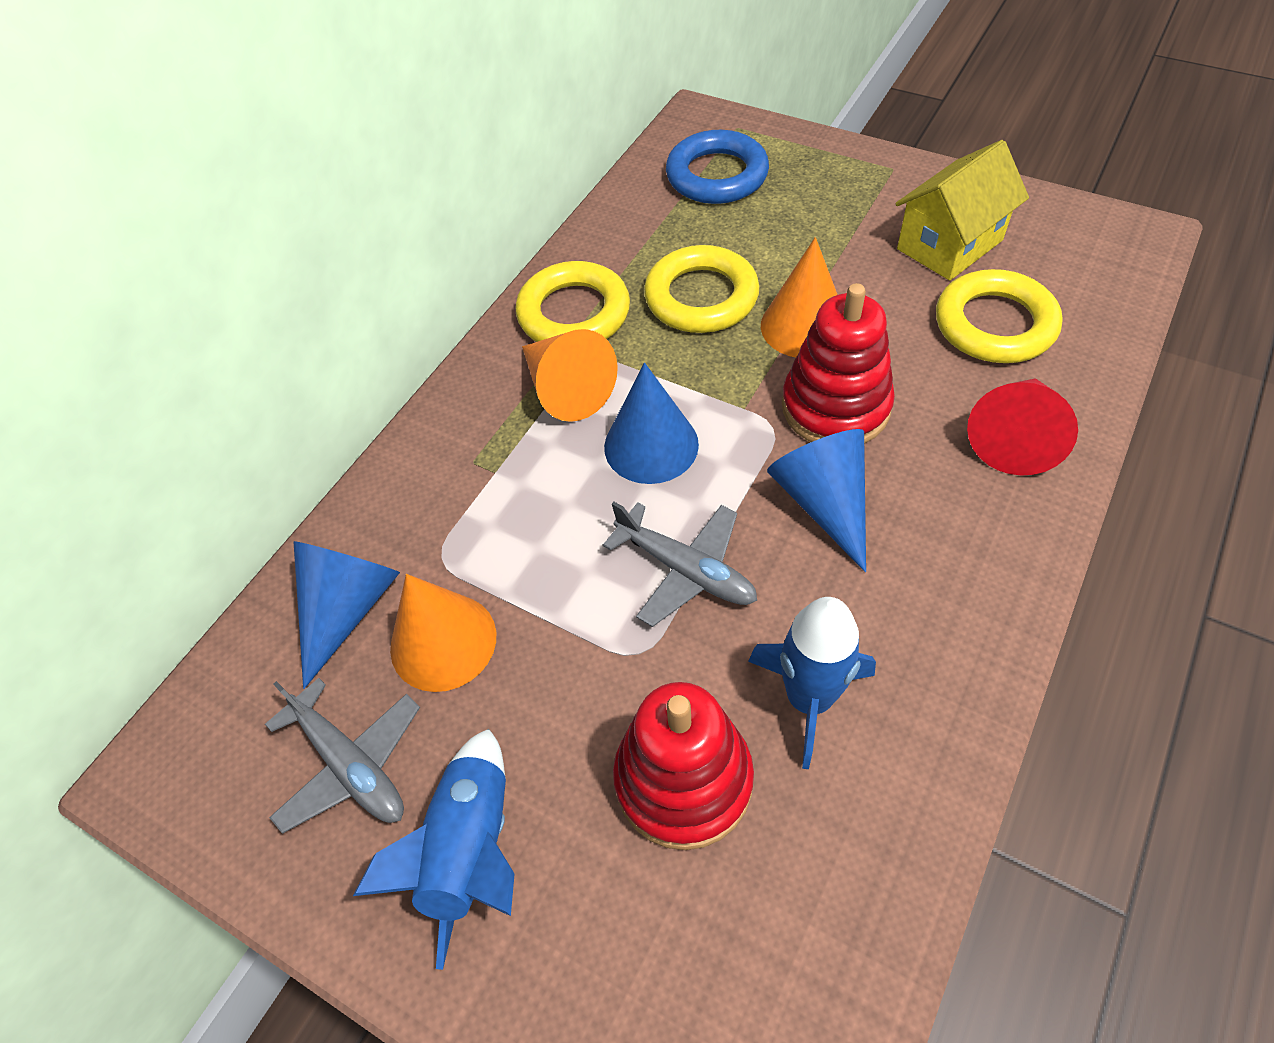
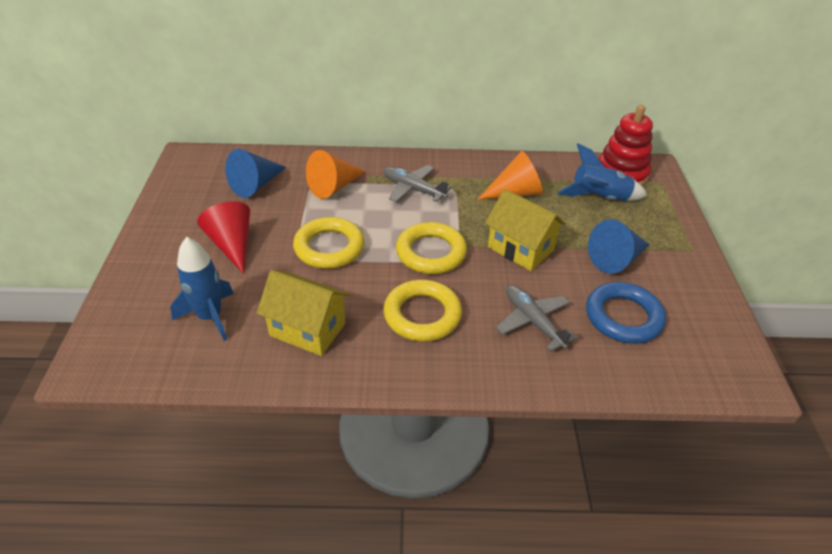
blue cone: [293,541,400,689] [604,363,699,484] [767,429,866,572] = 3 -> [225,149,286,198] [588,219,650,274] = 2
orange cone: [390,574,496,692] [522,329,618,422] [761,237,838,357] = 3 -> [306,150,366,199] [477,151,543,200] = 2
red stacking toy: [613,682,754,850] [782,283,895,444] = 2 -> [598,105,653,186] = 1
yellow house: [895,140,1029,281] = 1 -> [257,270,350,356] [485,189,566,271] = 2

